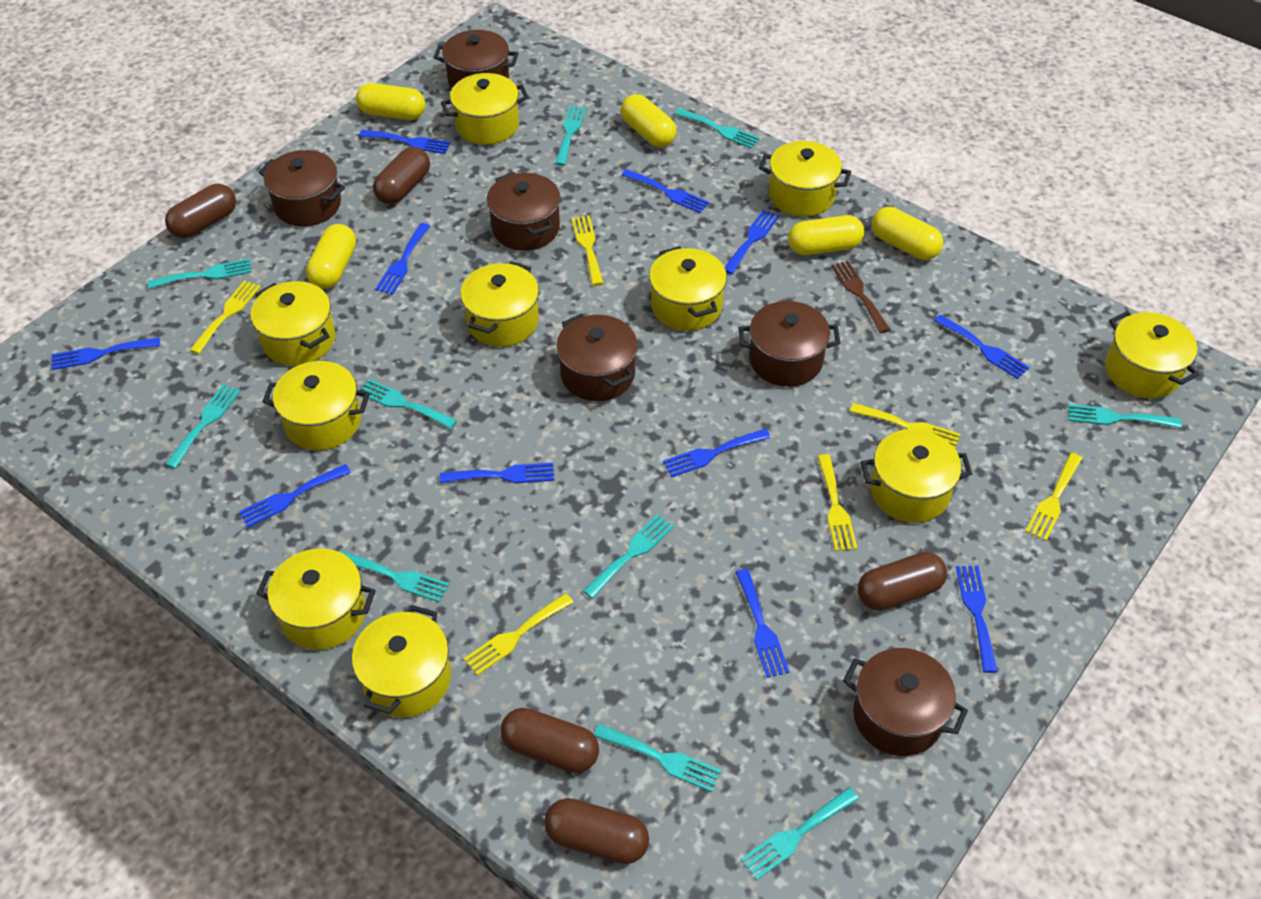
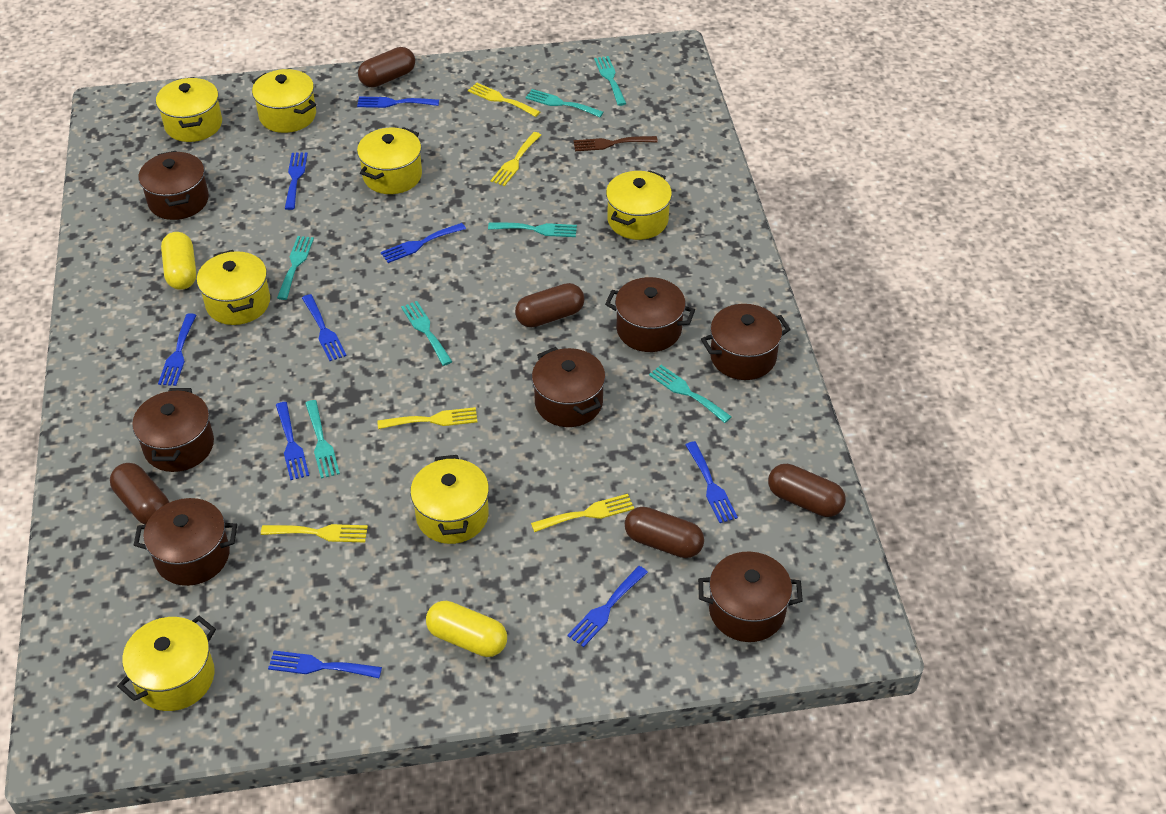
blue fork: [52,337,160,370] [239,464,351,528] [359,130,451,154] [375,223,430,295] [440,463,554,483] [621,169,709,213] [663,429,771,478] [724,210,779,274] [735,569,789,678] [934,314,1029,379] [956,566,998,673] = 11 -> [158,313,196,386] [268,651,382,678] [276,402,309,480] [285,153,308,210] [302,294,347,361] [357,96,439,108] [381,223,466,263] [567,566,648,647] [685,441,738,523] = 9
brown pot: [259,150,345,226] [433,30,519,89] [487,172,560,251] [556,313,638,401] [739,301,840,387] [843,648,968,756] = 6 -> [132,388,214,472] [134,498,237,586] [138,151,209,220] [532,347,605,427] [605,277,695,352] [698,552,803,642] [701,304,791,380] = 7
turquoise fork: [148,258,252,289] [165,384,241,469] [339,550,450,603] [359,379,457,429] [555,105,586,166] [583,514,674,599] [594,724,721,792] [674,108,760,149] [741,787,859,880] [1067,404,1182,428] = 10 -> [277,236,314,300] [305,400,340,479] [401,301,453,366] [488,222,577,237] [525,89,604,117] [594,56,627,106] [649,365,732,423] = 7
yellow capsule: [306,224,356,289] [356,83,425,120] [621,94,676,147] [788,215,865,255] [872,207,943,260] = 5 -> [161,232,196,290] [426,601,507,657] = 2
yellow fork: [190,280,261,354] [464,593,574,676] [572,215,603,286] [817,454,857,551] [850,403,960,449] [1025,453,1082,541] = 6 -> [261,524,368,542] [377,407,477,429] [468,83,540,117] [491,132,541,186] [531,494,634,532] = 5
yellow pot: [250,281,335,366] [256,548,376,650] [262,361,370,450] [352,605,451,718] [441,73,529,145] [460,261,539,347] [649,246,727,331] [759,141,851,217] [861,429,972,523] [1105,311,1199,399] = 10 -> [117,616,216,711] [156,77,222,142] [197,250,270,325] [252,69,316,133] [357,127,422,194] [410,455,489,544] [606,170,672,240] = 7

